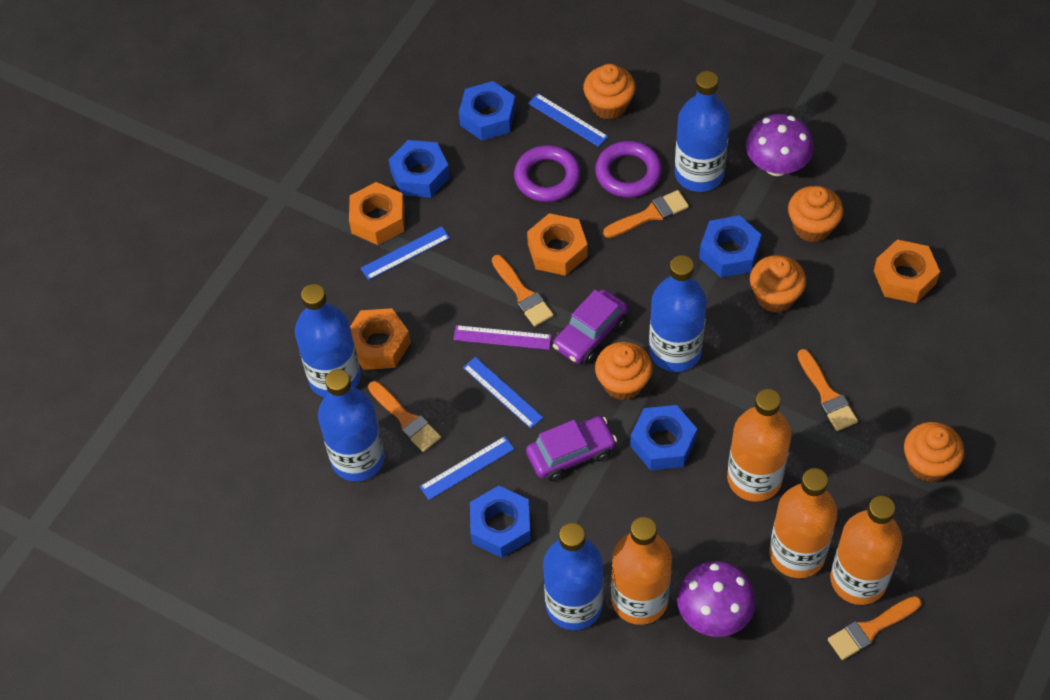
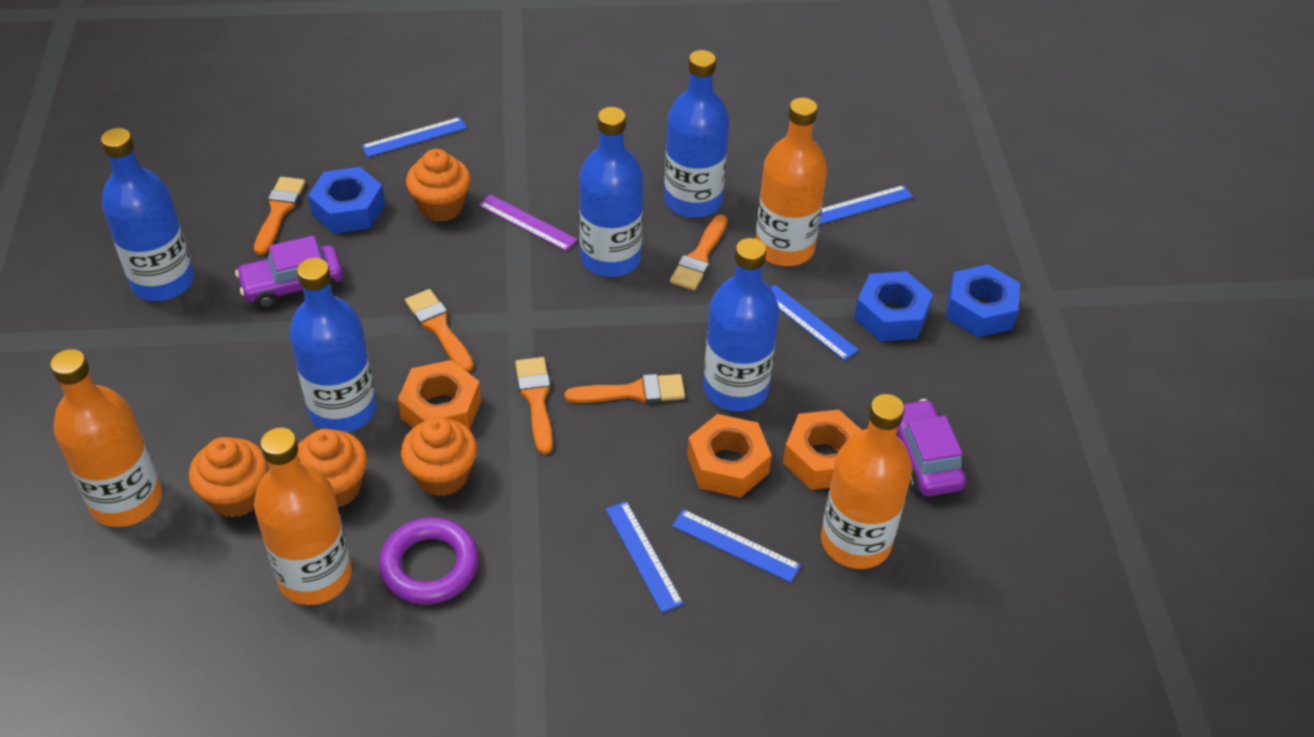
blue nut: [389,140,450,198] [459,81,516,141] [470,486,531,558] [630,405,697,470] [699,215,761,277] = 5 -> [308,167,385,234] [854,271,933,341] [946,264,1020,337] = 3
blue ruler: [360,226,450,280] [420,436,514,500] [463,357,543,429] [528,93,608,147] = 4 -> [361,117,467,157] [606,501,684,613] [672,509,801,583] [771,285,859,361] [819,185,913,225] = 5
orange cupcake: [583,64,636,120] [595,342,653,401] [750,255,806,313] [788,186,843,243] [904,422,964,482] = 5 -> [189,437,268,518] [297,429,367,507] [401,417,477,496] [406,149,471,222] = 4
orange nut: [349,182,405,245] [350,308,411,370] [527,213,588,276] [874,240,940,303] = 4 -> [398,360,481,430] [687,414,772,498] [783,410,862,490] = 3
purple mushroom: [677,561,756,637] [746,114,814,176] = 2 -> none = 0
purple ring: [514,145,581,202] [595,141,662,198] = 2 -> [379,517,479,604] = 1

